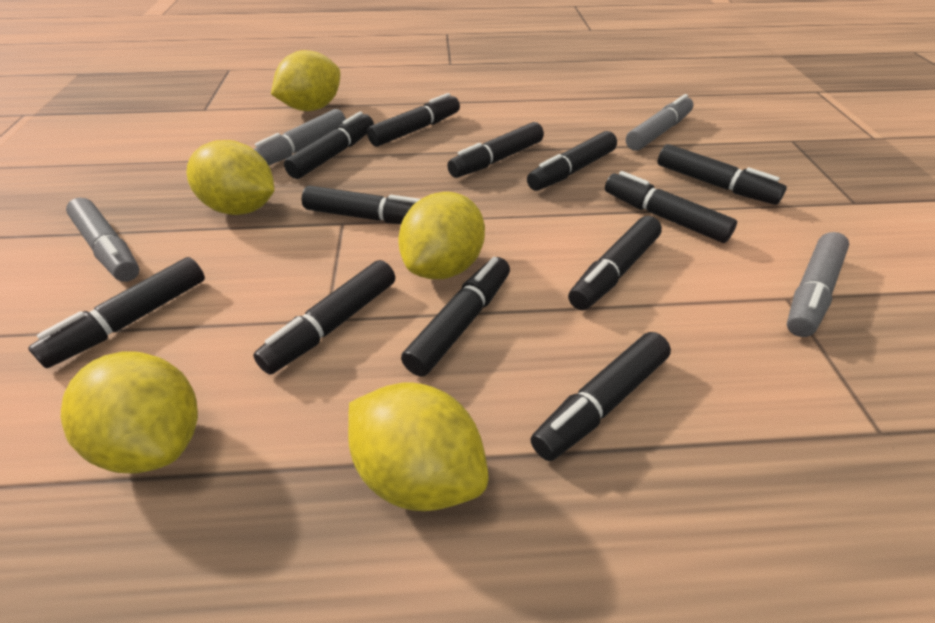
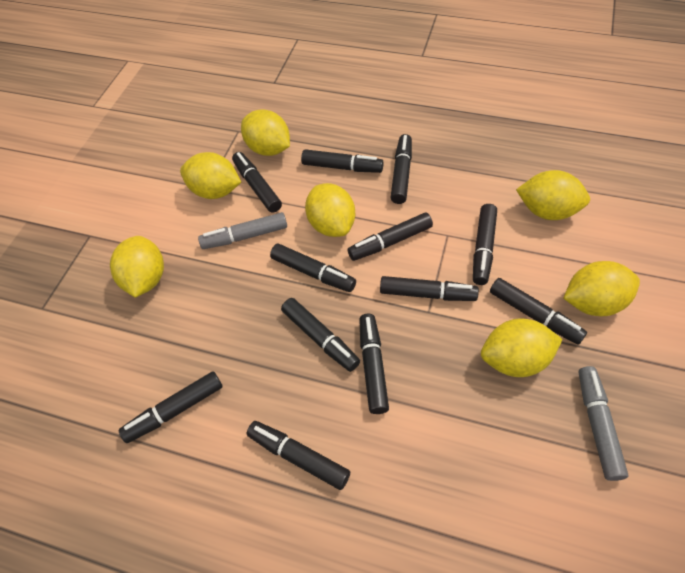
grey marker: [66,198,140,282] [254,109,346,166] [626,94,693,151] [787,232,849,337] = 4 -> [198,212,287,249] [578,366,628,481] = 2
yellow lemon: [61,352,198,473] [186,140,274,215] [271,50,340,111] [348,383,489,511] [398,192,485,279] = 5 -> [110,236,164,298] [180,152,241,199] [241,109,290,156] [305,183,355,237] [481,318,563,377] [516,170,590,220] [563,261,640,316] = 7

